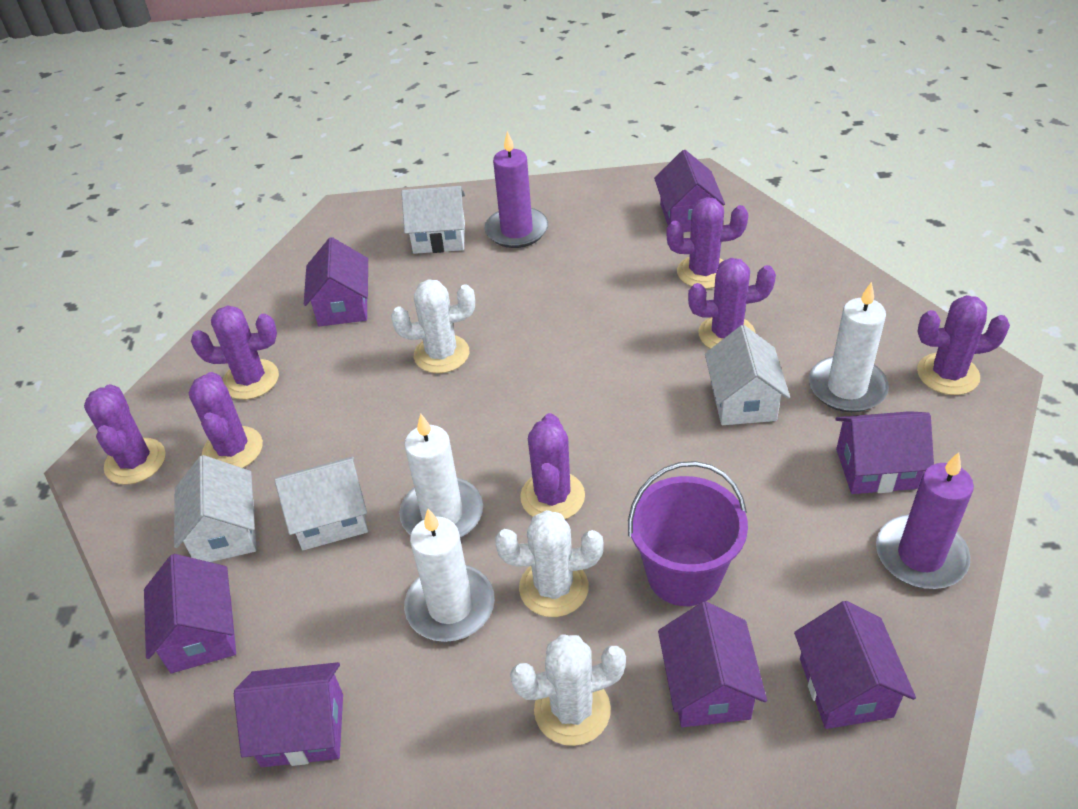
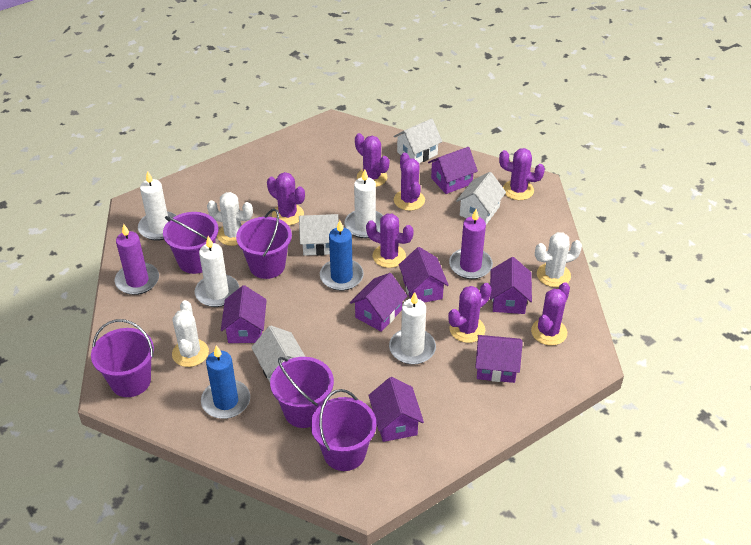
blue candle: none = 0 -> [201,345,250,419] [320,220,364,291] = 2
purple bucket: [628,461,748,606] = 1 -> [91,319,154,397] [163,212,218,274] [236,209,292,279] [270,357,334,428] [311,389,377,471] = 5
white candle: [399,413,483,538] [404,509,495,642] [809,282,889,412] = 3 -> [138,171,176,241] [195,236,239,307] [344,169,383,238] [389,292,436,365] = 4

